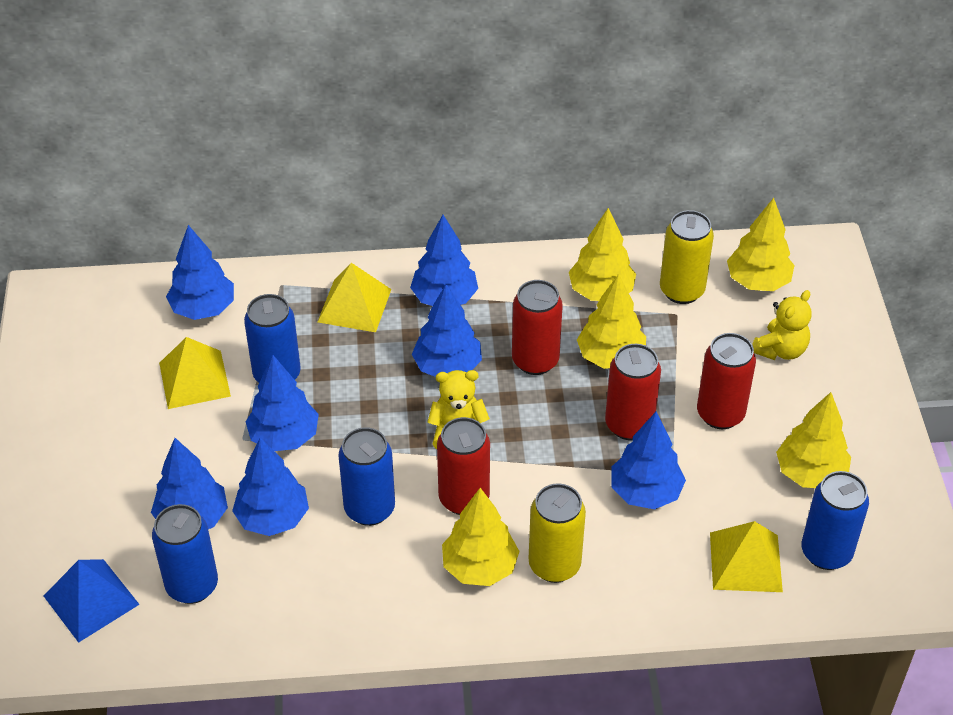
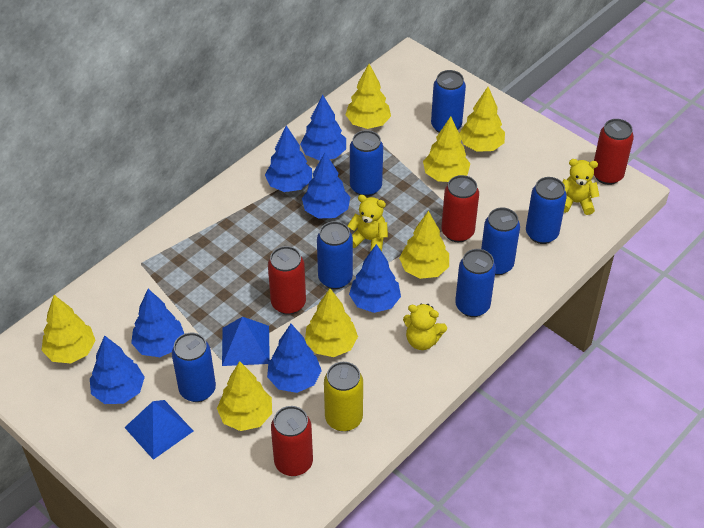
blue can: [152,504,218,604] [244,294,301,383] [338,427,395,526] [801,471,869,570] = 4 -> [172,333,216,402] [317,221,353,289] [350,130,383,197] [431,70,466,133] [455,249,496,317] [481,208,520,275] [526,177,567,244] = 7
blue pyramid: [44,559,140,643] = 1 -> [124,400,193,460] [222,316,270,366] = 2
yellow can: [528,483,586,583] [660,210,714,304] = 2 -> [324,362,363,432] = 1
yellow pyramid: [159,337,231,409] [318,263,391,332] [710,521,783,592] = 3 -> none = 0
yellow teddy bear: [427,370,490,449] [752,290,812,360] = 2 -> [348,195,388,252] [403,304,447,350] [562,159,599,215] = 3
yellow tree: [442,488,520,586] [569,208,636,301] [577,274,646,369] [727,198,795,291] [776,392,851,488] = 5 -> [41,295,96,363] [217,361,272,431] [305,288,358,357] [345,64,391,129] [399,211,449,279] [423,116,471,182] [459,87,505,152] = 7

